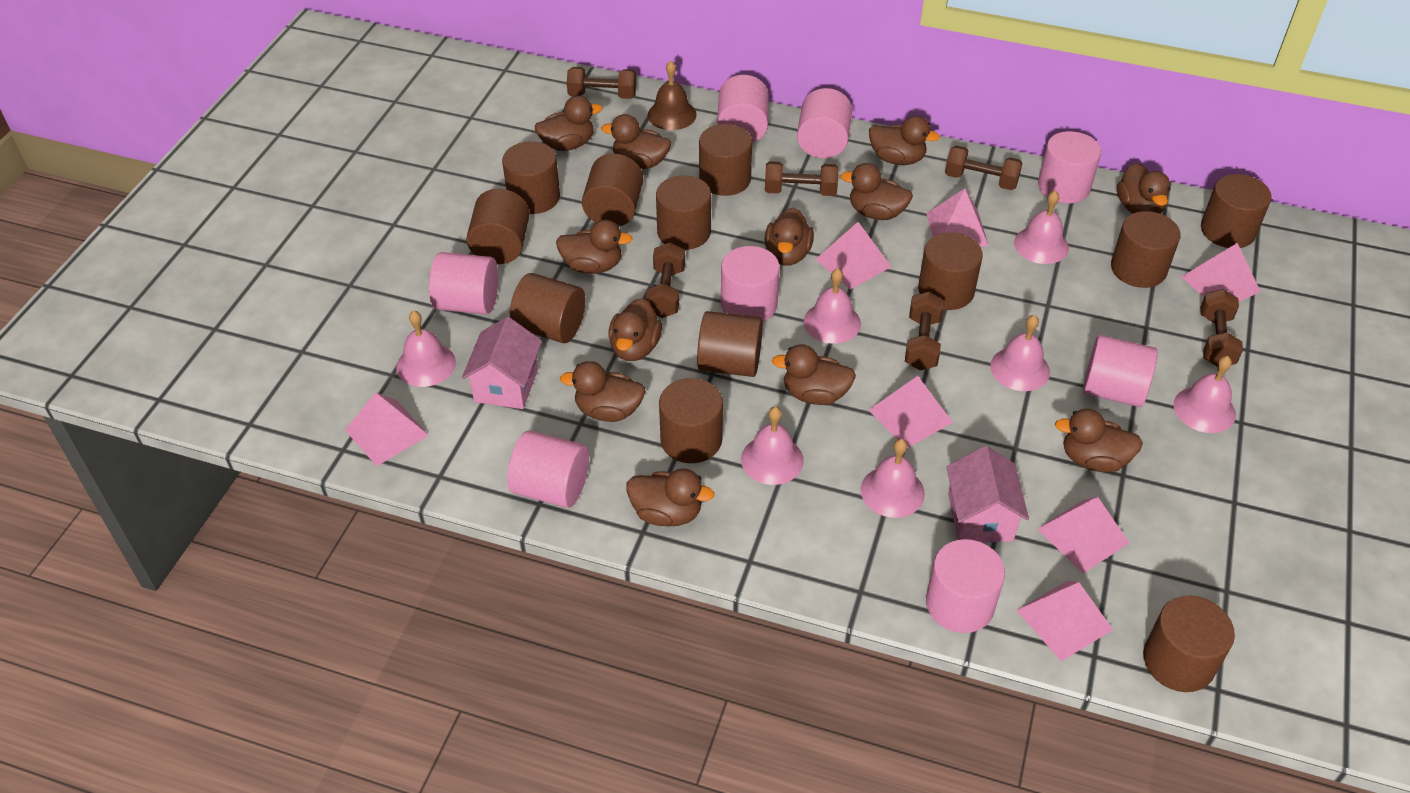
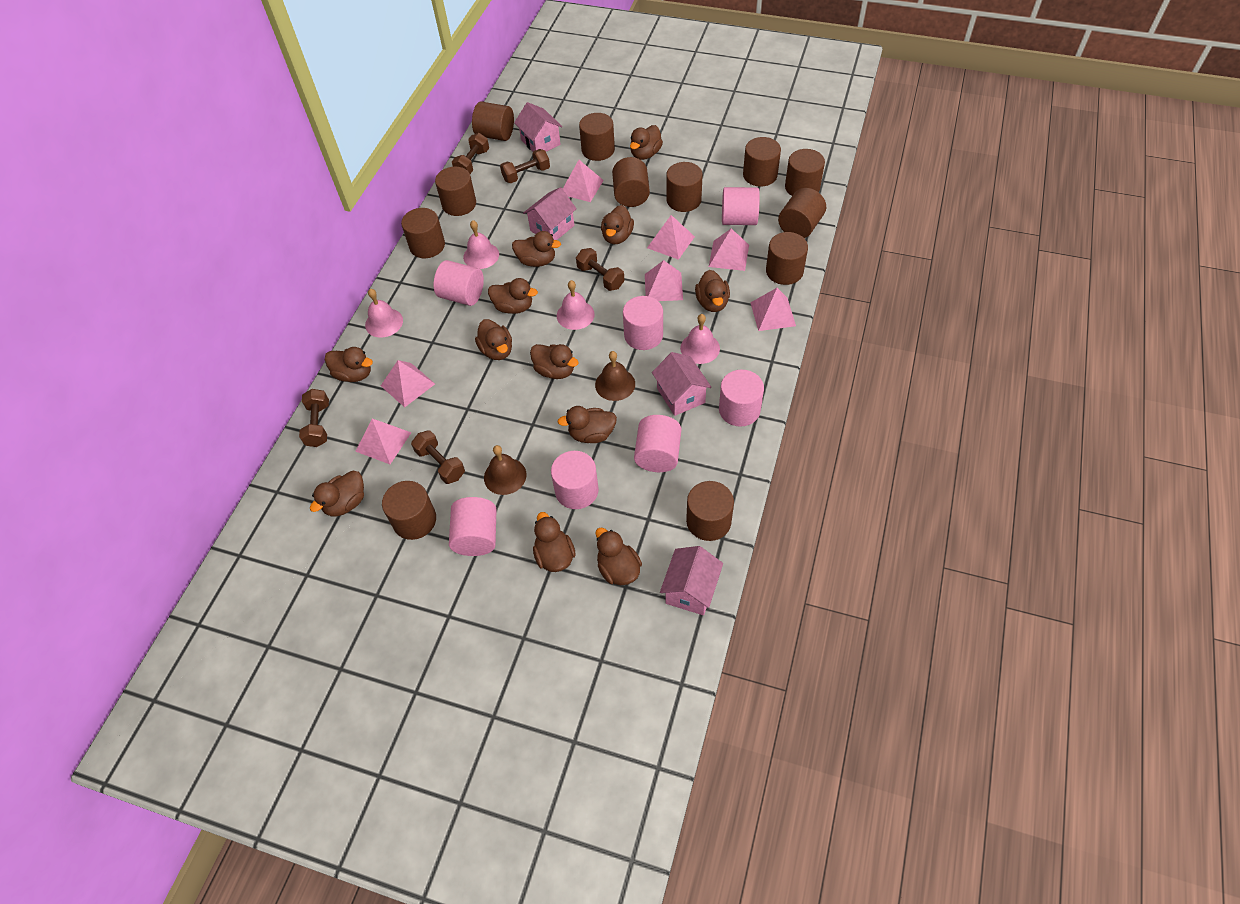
brown bell: [647,61,697,130] = 1 -> [484,445,527,495] [595,351,635,401] = 2
brown dumbbell: [567,67,636,99] [646,243,685,318] [765,161,838,196] [905,292,944,370] [945,146,1022,190] [1200,289,1243,367] = 6 -> [299,389,329,447] [411,430,465,484] [452,133,489,174] [500,149,550,183] [576,248,624,291] = 5
pink bell: [396,310,456,387] [741,407,804,485] [804,268,861,344] [861,439,925,518] [990,315,1050,391] [1014,191,1069,264] [1173,356,1236,433] = 7 -> [365,289,403,338] [463,220,499,269] [557,280,595,330] [680,314,720,364] = 4
pink cylinder: [429,252,498,315] [507,431,589,508] [717,75,769,143] [721,246,780,322] [797,88,852,158] [926,539,1005,633] [1038,131,1101,203] [1083,335,1158,407] = 8 -> [434,260,484,306] [449,497,497,556] [551,451,599,509] [623,296,663,350] [634,415,681,472] [719,370,764,427] [722,187,760,225] = 7
pink house: [462,317,542,409] [947,446,1029,543] = 2 -> [514,102,562,152] [523,187,577,240] [652,352,711,416] [660,546,723,615] = 4

